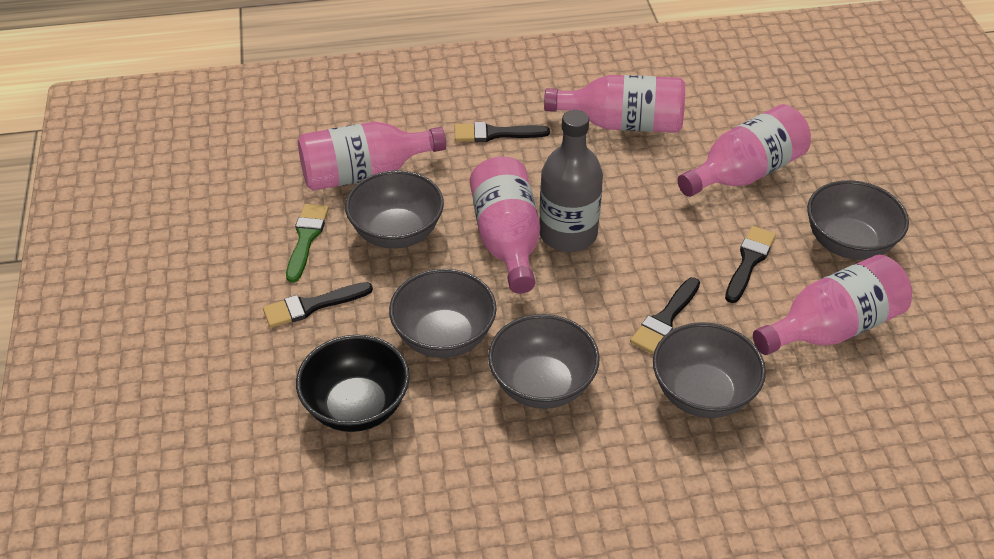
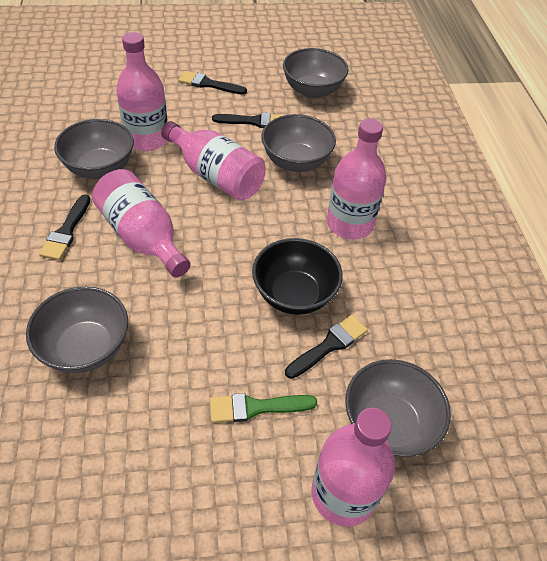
grey bottle: [539,110,603,252] = 1 -> none = 0

